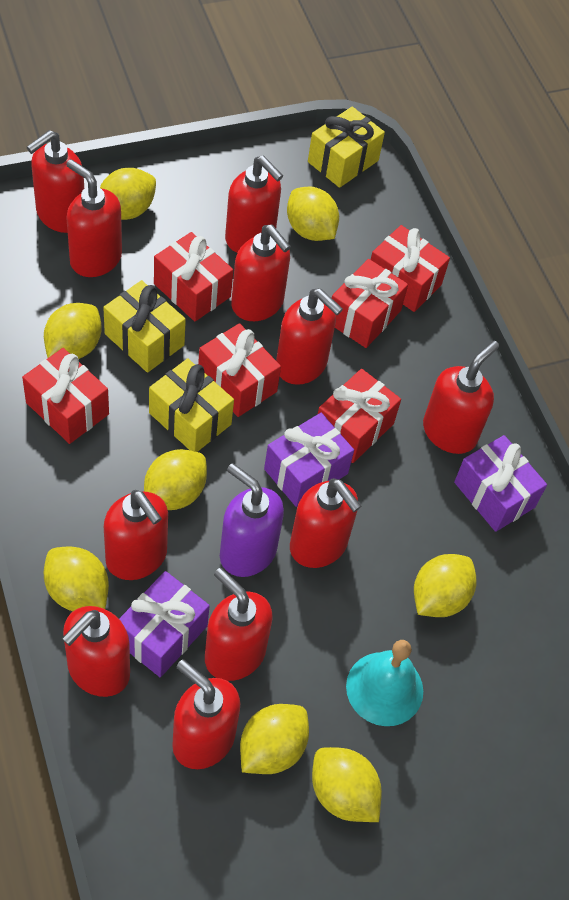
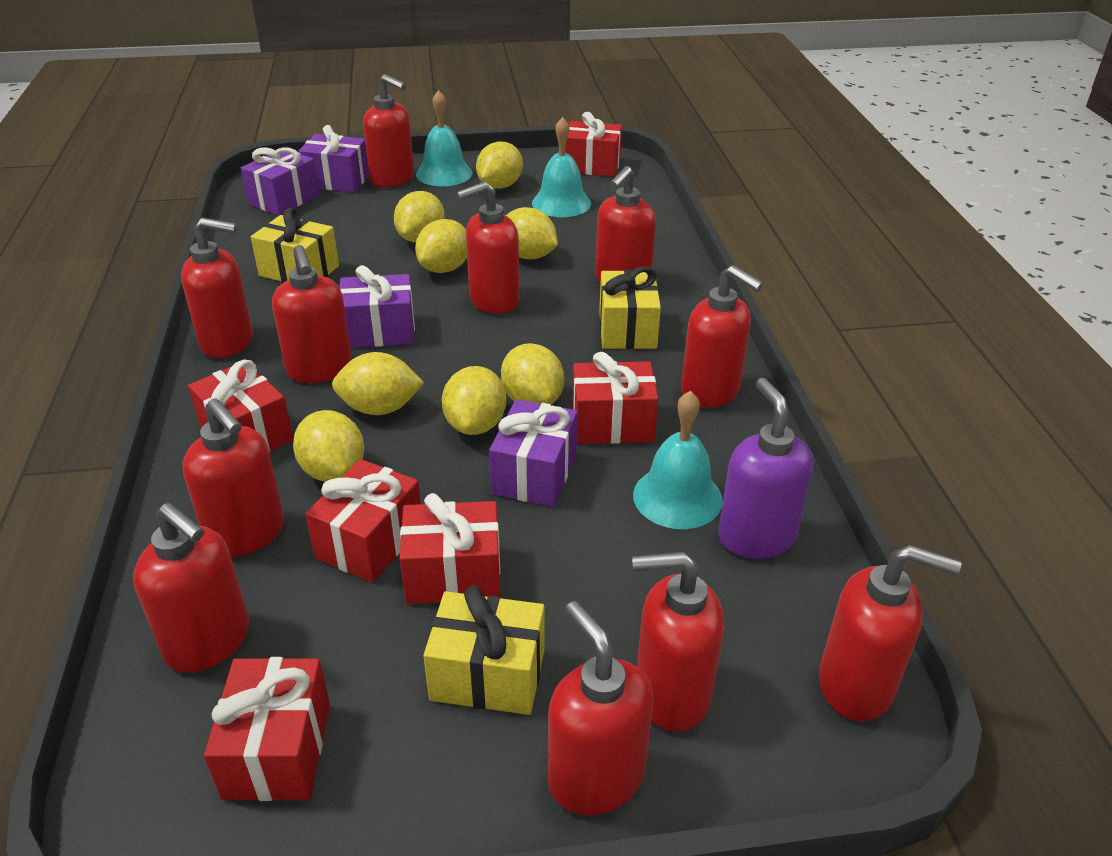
purple gift: [119,571,210,677] [264,413,354,507] [454,435,547,532] = 3 -> [241,147,319,216] [298,125,369,192] [339,265,415,348] [489,399,578,507] = 4
turquoise bell: [346,640,423,726] = 1 -> [416,90,473,186] [532,117,591,217] [633,391,723,529] = 3

